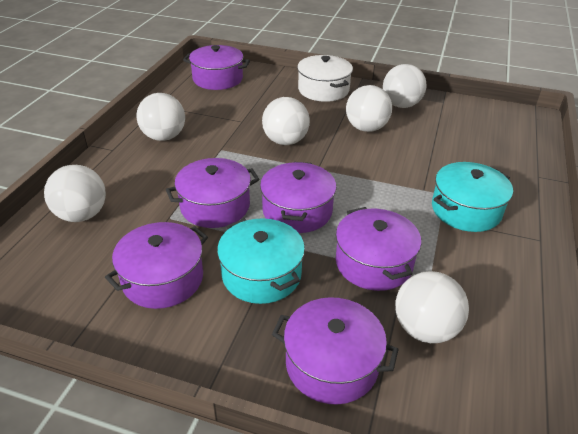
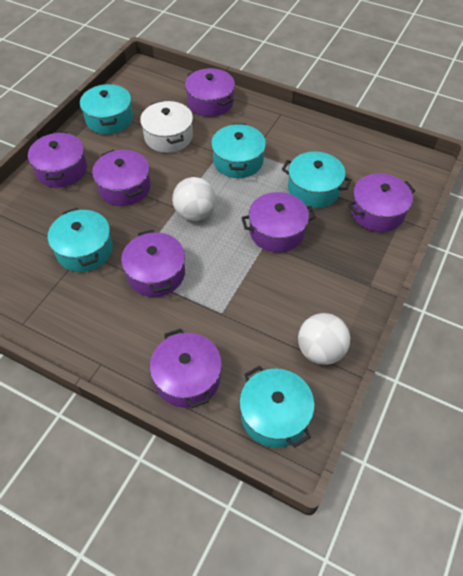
purple pot: [105,222,208,309] [166,158,259,228] [183,45,250,90] [260,162,337,233] [272,297,399,405] [335,207,421,291] = 6 -> [28,132,87,188] [92,149,151,206] [121,230,185,297] [150,329,222,408] [185,68,235,117] [241,192,316,253] [348,173,415,232] = 7
turquoise pot: [217,218,305,304] [432,162,513,232] = 2 -> [48,208,113,272] [80,84,133,134] [211,123,266,178] [239,365,315,448] [282,152,352,208] = 5
white ball: [44,165,106,222] [136,93,185,141] [262,97,310,145] [346,85,392,132] [383,64,427,108] [395,271,469,343] = 6 -> [172,177,216,221] [298,313,350,365] = 2

